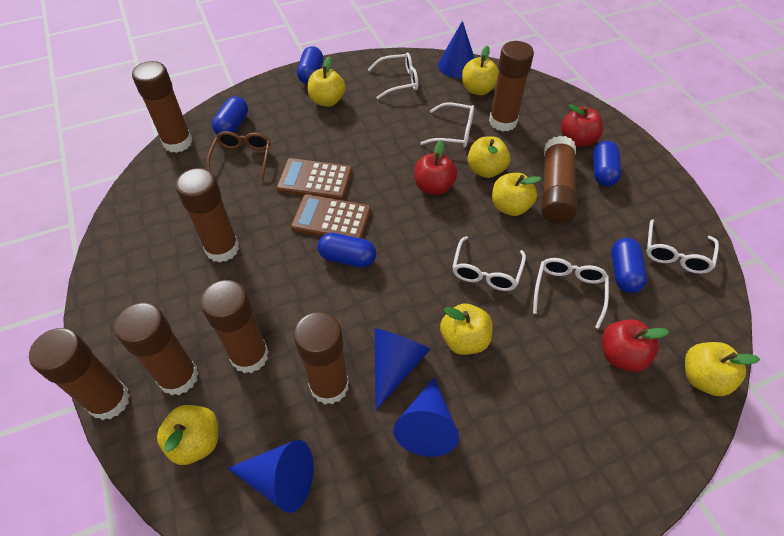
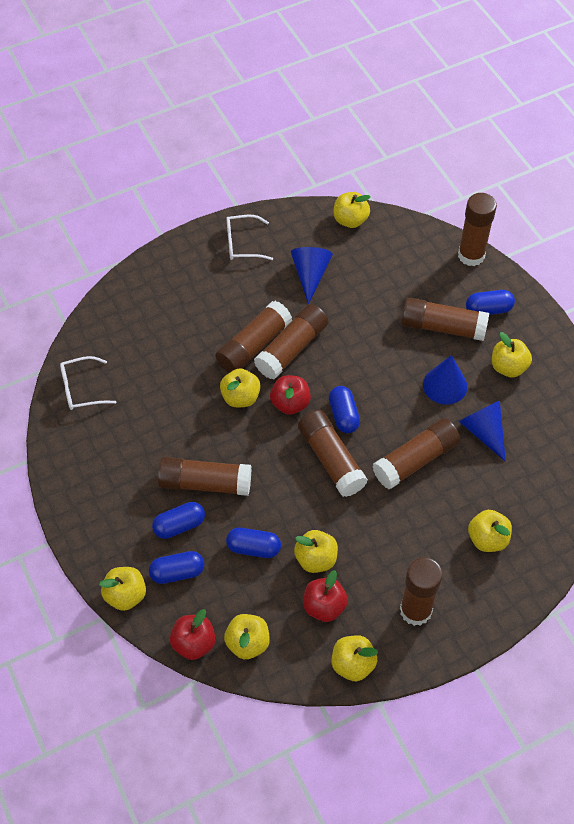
blue cone: [227,440,314,513] [374,328,430,410] [393,378,459,457] [438,21,475,78] = 4 -> [291,247,333,304] [423,355,467,405] [459,401,506,462] = 3
brown calculator: [277,158,352,200] [291,194,371,239] = 2 -> none = 0
brown glasses: [207,131,271,182] = 1 -> none = 0
white glasses: [368,52,418,99] [421,103,474,148] [452,236,526,291] [533,258,609,329] [646,219,719,274] = 5 -> [60,356,116,410] [227,215,273,260] = 2
yellow apple: [157,405,218,465] [308,56,346,107] [440,304,493,355] [462,46,499,95] [467,136,510,178] [492,173,542,216] [685,342,760,396] = 7 -> [99,567,146,611] [220,368,261,407] [224,614,270,659] [294,530,338,573] [332,635,378,681] [333,192,371,228] [468,510,512,552] [492,332,532,378] = 8

